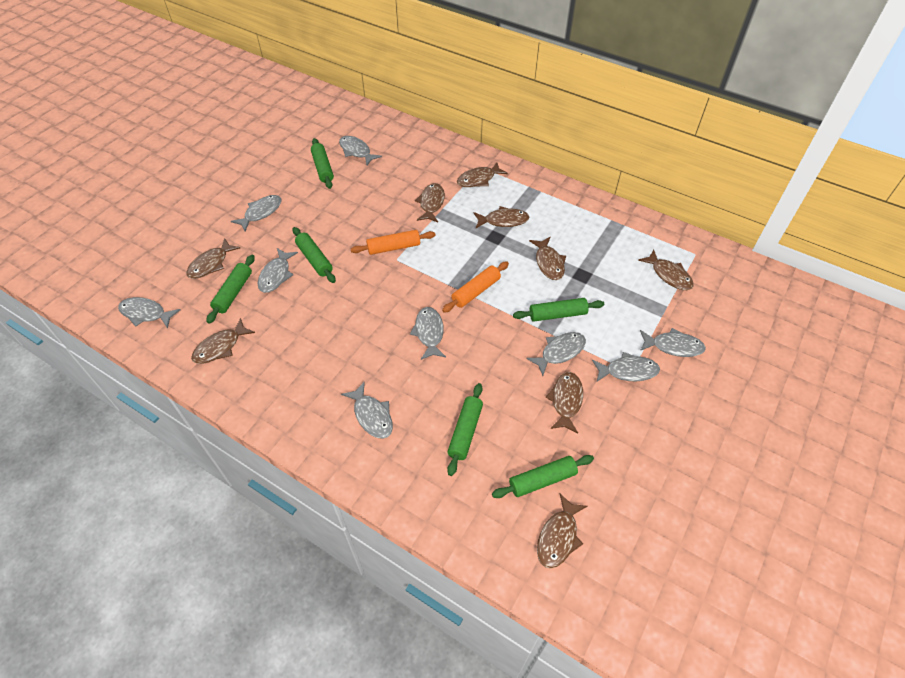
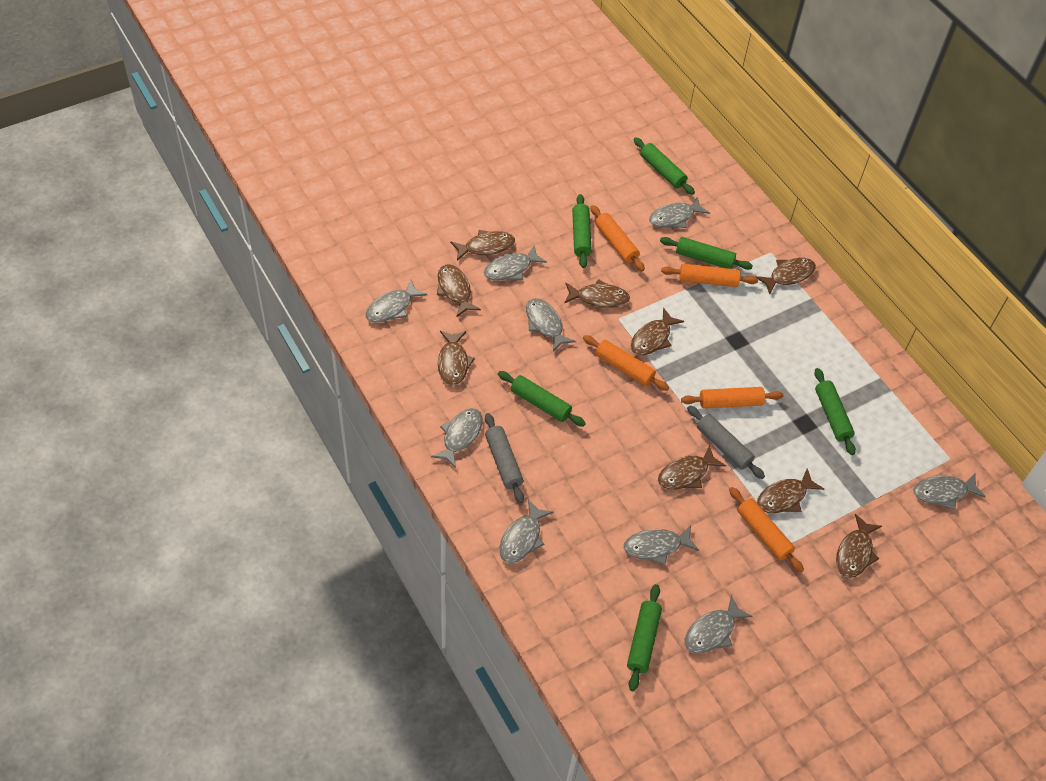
grey rolling pin: none = 0 -> [485,413,524,503] [687,406,765,479] = 2
orange rolling pin: [351,230,436,255] [442,261,509,313] = 2 -> [583,335,669,391] [590,205,645,271] [661,263,758,287] [681,387,783,409] [729,487,804,573] = 5

